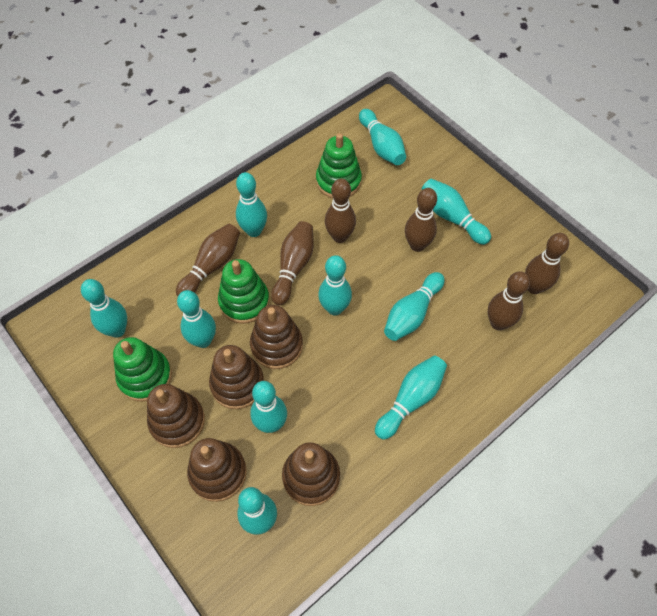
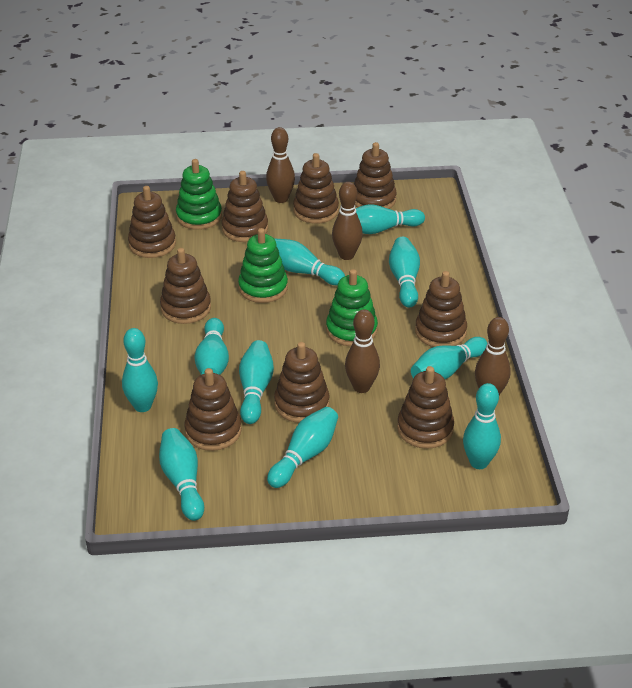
brown bowling pin: [176,224,240,296] [271,221,313,305] [325,179,356,243] [405,188,437,252] [488,271,530,331] [525,233,569,294] = 6 -> [266,127,295,203] [332,182,363,260] [345,309,380,393] [475,317,511,395] = 4
brown stacking toy: [147,384,205,448] [187,438,247,502] [209,345,264,409] [250,305,303,369] [282,442,340,506] = 5 -> [128,186,176,258] [160,248,211,324] [184,368,242,451] [222,171,268,242] [274,342,330,423] [293,153,339,224] [354,142,397,209] [397,366,454,449] [415,271,467,347] = 9

